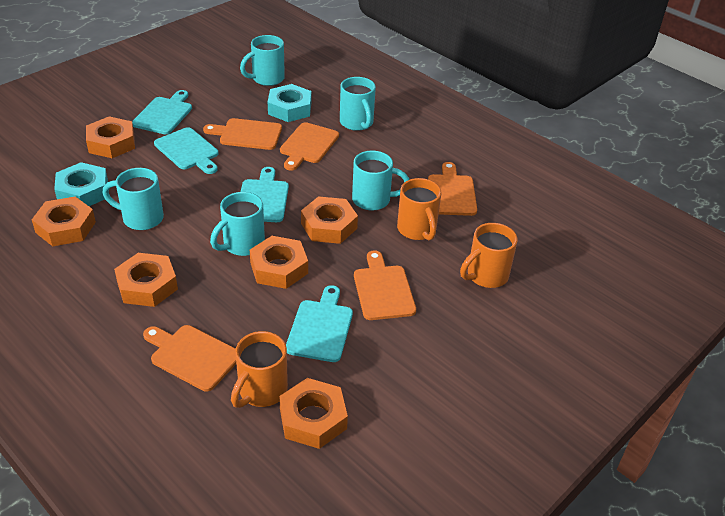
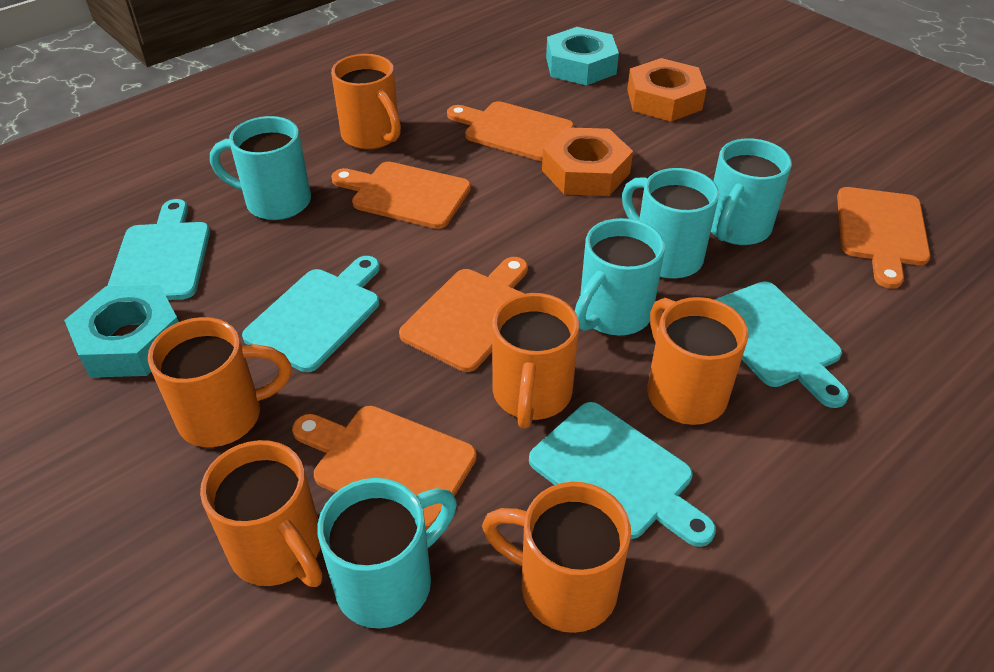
orange mug: [231,331,288,408] [397,178,442,241] [460,223,518,288] = 3 -> [148,317,291,447] [200,440,322,587] [331,54,401,150] [482,482,631,633] [492,293,579,429] [647,297,749,425] = 6
orange nut: [32,197,96,246] [86,116,135,158] [114,253,178,307] [250,236,308,289] [279,378,348,449] [301,196,358,244] = 6 -> [542,127,633,196] [627,58,707,122] = 2

